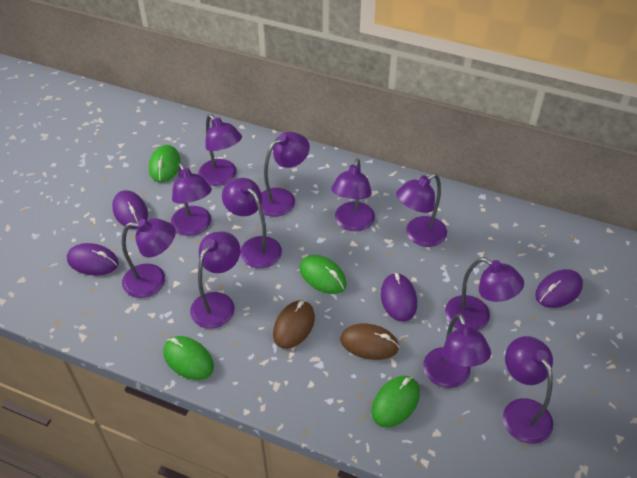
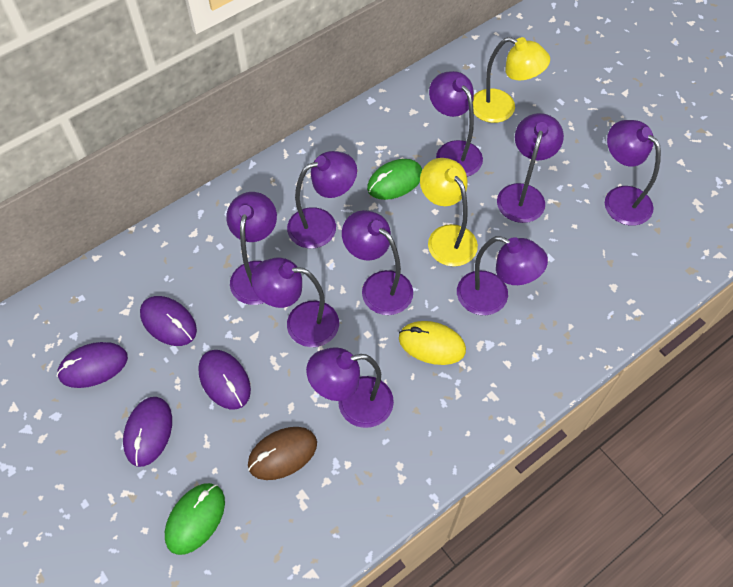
brown mouse: [273,300,315,349] [340,324,399,360] = 2 -> [248,427,317,480] = 1
green mouse: [149,145,180,182] [163,336,214,380] [300,255,347,294] [371,376,420,428] = 4 -> [165,483,225,555] [367,159,422,200] = 2
purple lamp: [122,218,176,298] [171,163,212,236] [190,231,240,329] [199,114,242,186] [222,178,282,268] [261,132,310,217] [331,158,375,232] [396,173,447,247] [423,313,491,388] [445,257,524,331] [503,336,553,444] = 11 -> [226,192,277,305] [251,258,339,347] [287,151,357,248] [306,347,394,428] [342,210,413,315] [429,71,483,177] [457,236,548,315] [497,113,564,223] [605,120,661,225] = 9
yellow lamp: none = 0 -> [420,158,478,267] [473,37,550,123] = 2
yellow mouse: none = 0 -> [399,321,466,365] = 1

